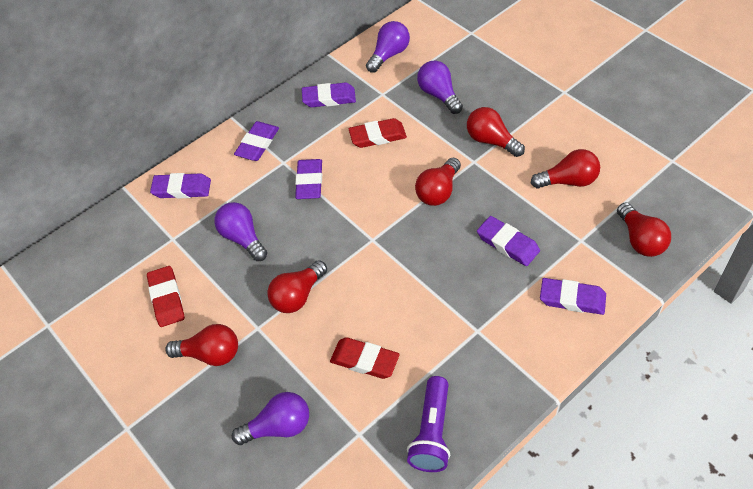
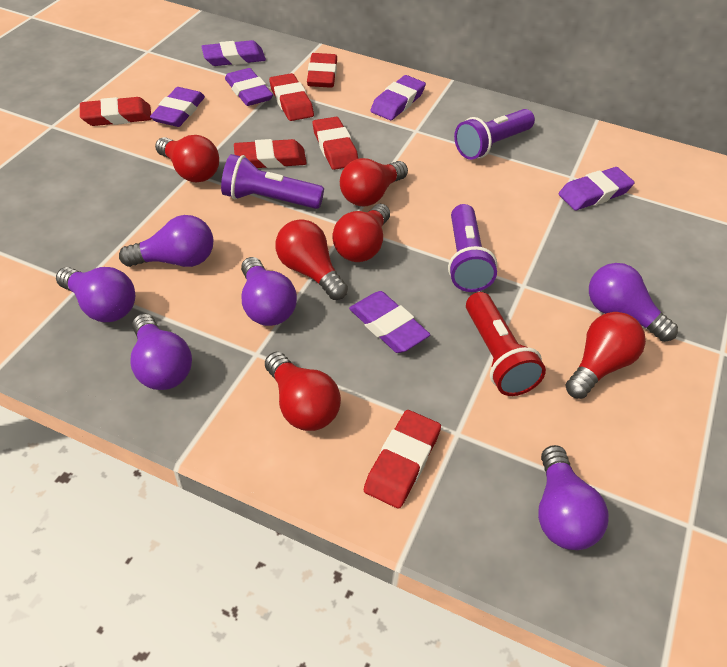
purple flashlight: [407,376,450,472] = 1 -> [221,154,324,209] [448,204,497,292] [454,109,535,160] = 3
purple light bulb: [215,202,267,261] [232,392,309,445] [366,21,410,73] [417,60,463,114] = 4 -> [56,267,135,322] [119,215,213,267] [130,313,192,390] [241,257,297,326] [538,445,609,550] [589,263,678,342] = 6
red eraser: [147,266,185,327] [330,337,400,379] [349,118,407,148] = 3 -> [80,97,151,126] [234,139,307,168] [269,73,314,121] [307,53,337,88] [313,117,358,170] [364,410,441,509] = 6
red flashlight: none = 0 -> [466,292,546,396] = 1

